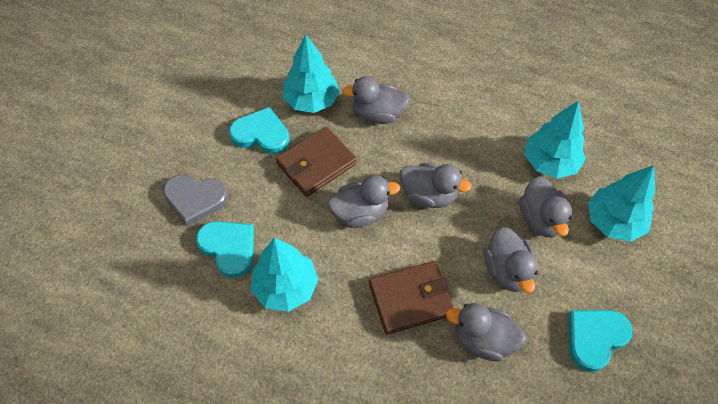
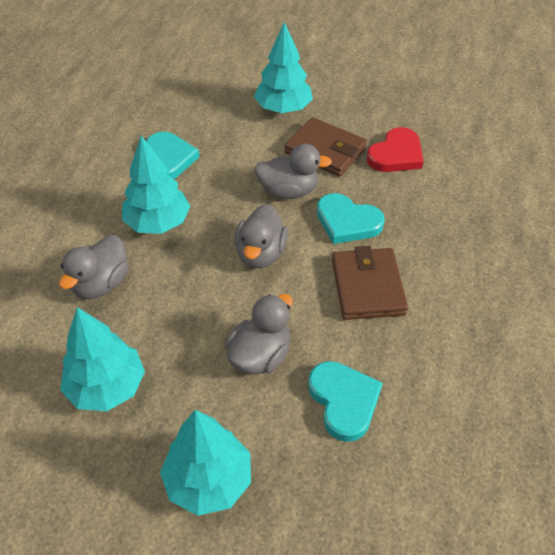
grey duck: [327,175,400,228] [342,76,410,124] [400,163,471,208] [446,303,526,361] [484,227,538,293] [519,176,572,237] = 6 -> [59,235,129,299] [225,294,293,375] [235,204,288,268] [254,144,332,199] = 4
grey heart: [163,175,228,226] = 1 -> none = 0
red heart: none = 0 -> [367,127,424,172] = 1

